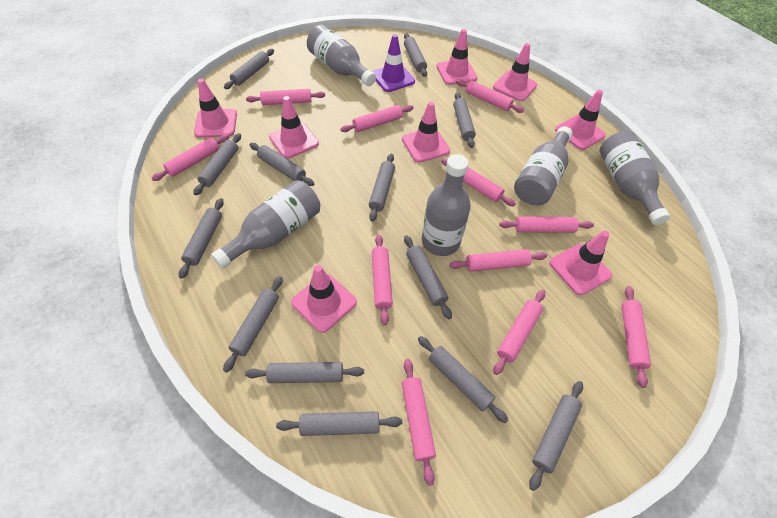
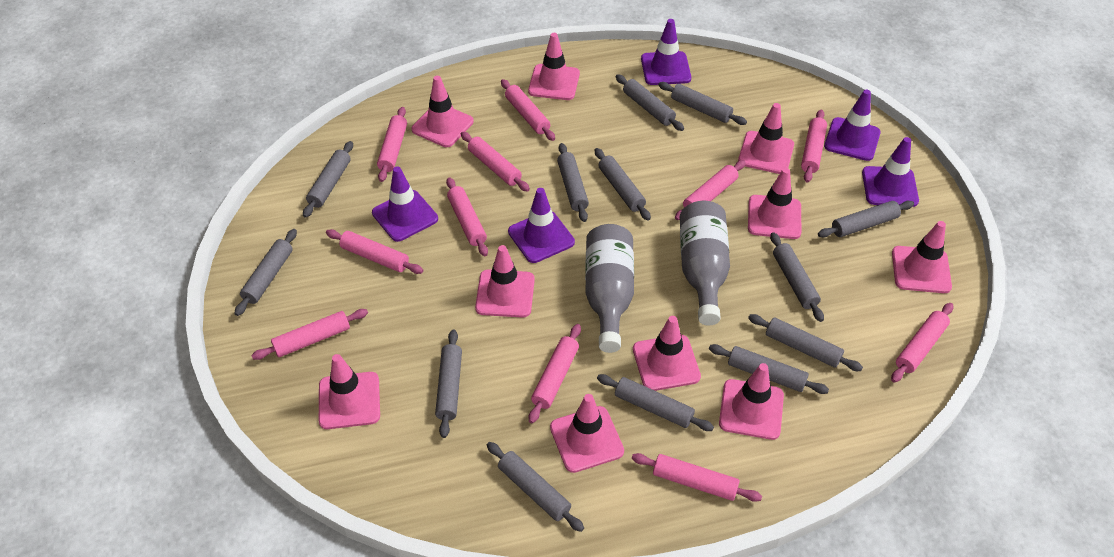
grey bottle: [211,180,320,269] [307,25,376,86] [422,154,471,256] [514,126,573,205] [600,131,670,225] = 5 -> [585,224,634,353] [680,201,730,325] = 2
pink traffic cone: [194,79,237,138] [269,96,319,159] [291,265,357,333] [402,102,450,162] [436,29,478,85] [493,43,537,101] [549,230,612,295] [555,90,606,150] = 8 -> [319,354,380,429] [412,76,474,147] [475,245,535,318] [528,33,580,100] [550,394,624,473] [633,316,701,391] [719,363,784,440] [738,103,794,174] [748,168,801,239] [892,221,952,293] = 10
purple traffic cone: [372,34,415,92] = 1 -> [372,166,438,242] [508,188,575,263] [641,19,691,85] [824,89,881,161] [862,137,919,207] = 5

